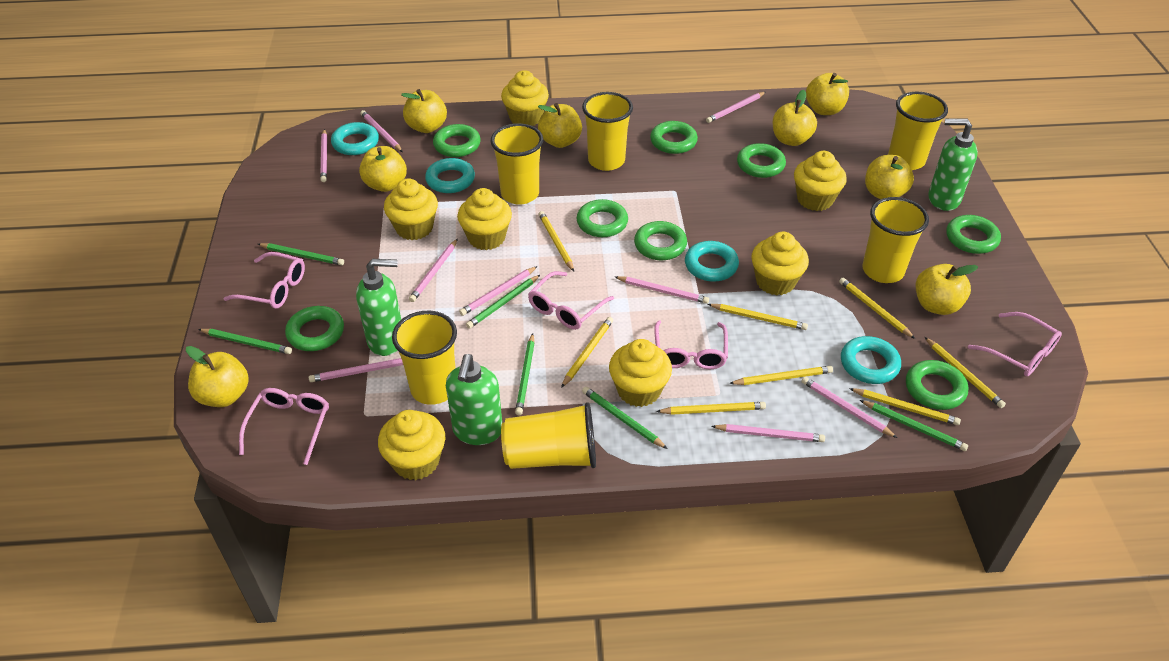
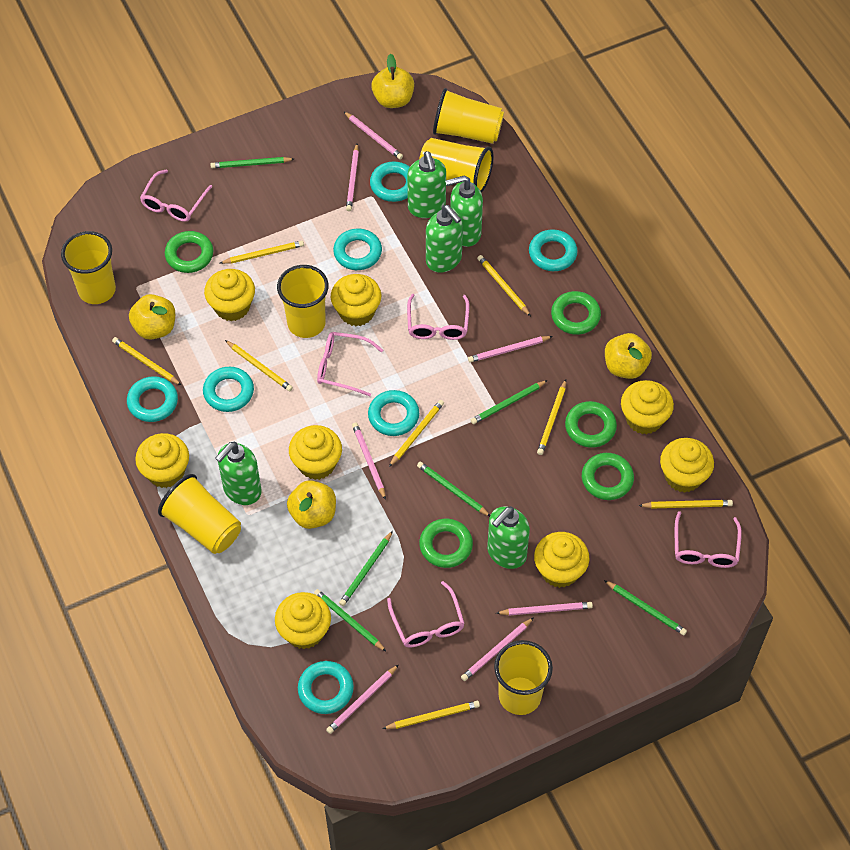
green ring: [285,306,344,351] [433,124,481,157] [577,199,628,237] [634,221,687,260] [650,121,698,154] [737,143,786,178] [906,360,968,410] [946,215,1001,254] = 8 -> [165,231,213,273] [419,519,473,568] [551,291,601,335] [565,401,617,448] [582,453,634,500] = 5
green soap dispenser: [356,259,401,356] [446,354,502,445] [928,119,978,211] = 3 -> [215,442,262,505] [407,151,446,218] [426,205,463,273] [445,175,483,247] [487,506,530,569] = 5
pink pencil: [309,358,403,382] [320,129,327,182] [360,110,403,152] [409,239,458,302] [459,266,538,316] [615,276,709,304] [706,92,766,123] [711,424,825,442] [801,377,897,438] = 9 -> [326,665,398,734] [343,111,403,160] [346,144,359,211] [352,422,386,500] [461,617,534,681] [468,336,553,363] [496,602,593,616] = 7
turquoise ring: [331,122,379,155] [425,158,475,193] [685,241,739,282] [841,336,901,384] = 4 -> [127,376,178,422] [203,367,254,412] [298,661,354,714] [333,229,382,270] [368,390,419,436] [370,161,410,202] [529,229,578,271] = 7
yellow apple: [186,346,249,407] [359,146,407,192] [401,89,447,133] [538,103,582,148] [773,90,817,146] [806,73,849,115] [865,155,914,199] [916,264,978,315] = 8 -> [129,294,175,340] [287,480,336,529] [371,54,414,108] [605,333,652,379] = 4
yellow cupcake: [378,410,445,480] [384,178,438,240] [457,188,512,250] [501,70,549,126] [609,339,672,407] [751,232,809,295] [794,151,847,211] = 7 -> [135,433,189,488] [204,269,255,321] [275,592,331,649] [289,425,342,480] [331,274,381,326] [534,532,589,588] [621,380,674,434] [660,438,714,493] = 8

